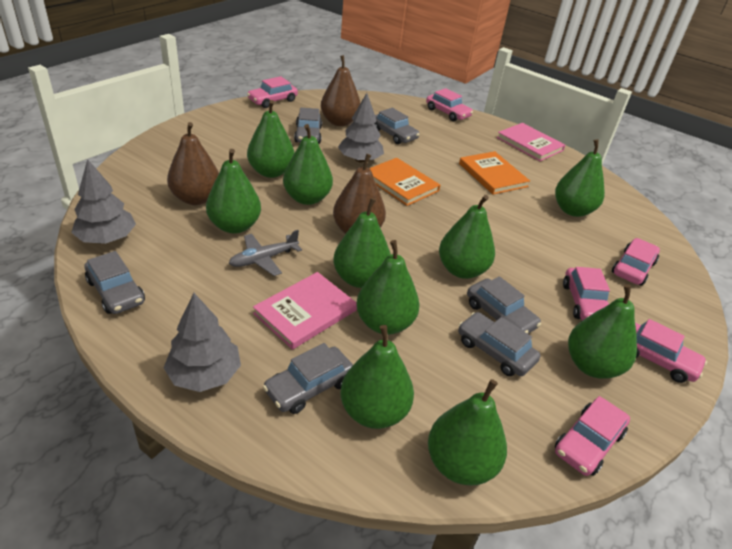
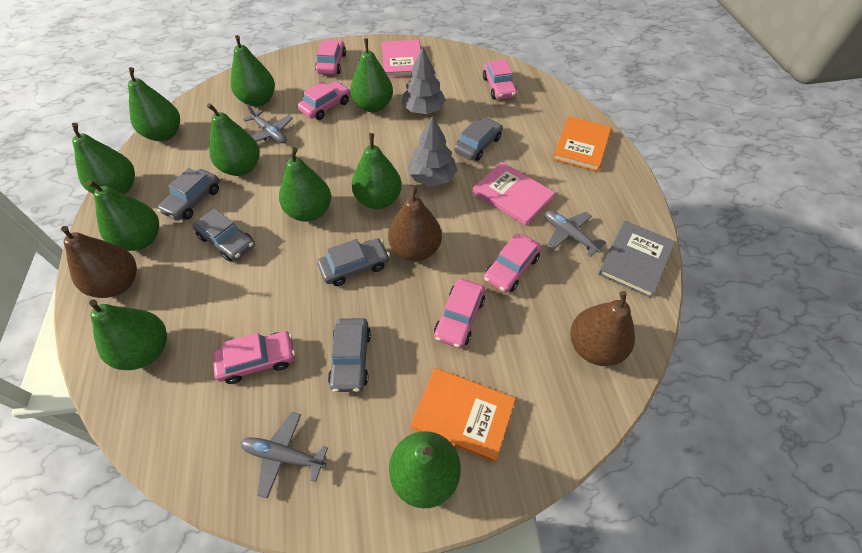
grey book: none = 0 -> [598,221,675,298] = 1
grey car: [85,251,145,314] [263,343,353,414] [294,108,322,144] [374,108,420,144] [458,312,540,376] [467,276,541,334] = 6 -> [157,168,220,221] [192,208,255,262] [317,238,390,286] [328,318,371,392] [454,117,503,161] = 5
grey plane: [229,230,302,276] = 1 -> [240,412,328,499] [243,104,293,143] [545,210,606,257] = 3
grey tree: [71,159,136,244] [163,293,241,392] [338,93,384,162] = 3 -> [402,46,446,114] [407,115,458,186] = 2

